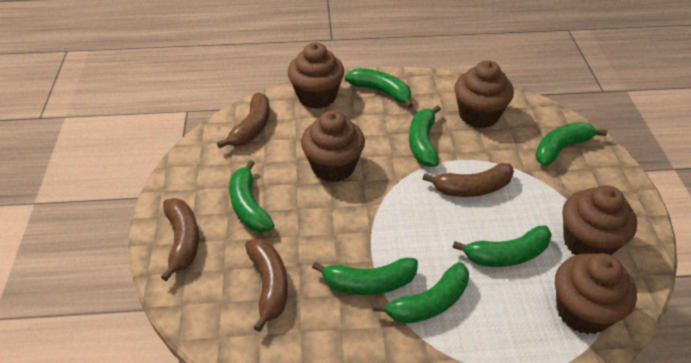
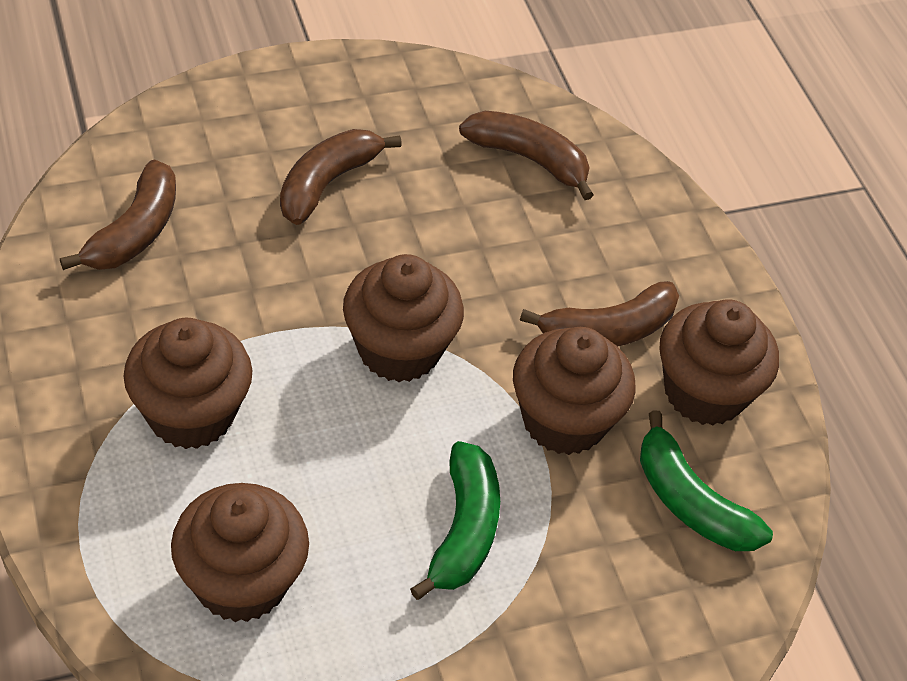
green banana: [229,160,274,233] [312,258,418,295] [345,68,413,109] [373,262,469,324] [409,105,441,167] [453,226,552,267] [535,122,607,166] = 7 -> [410,441,500,600] [640,410,773,551] = 2

